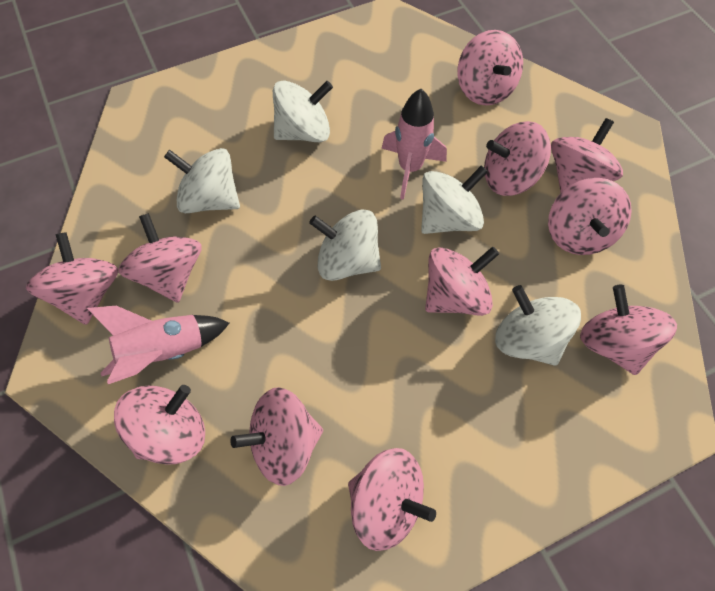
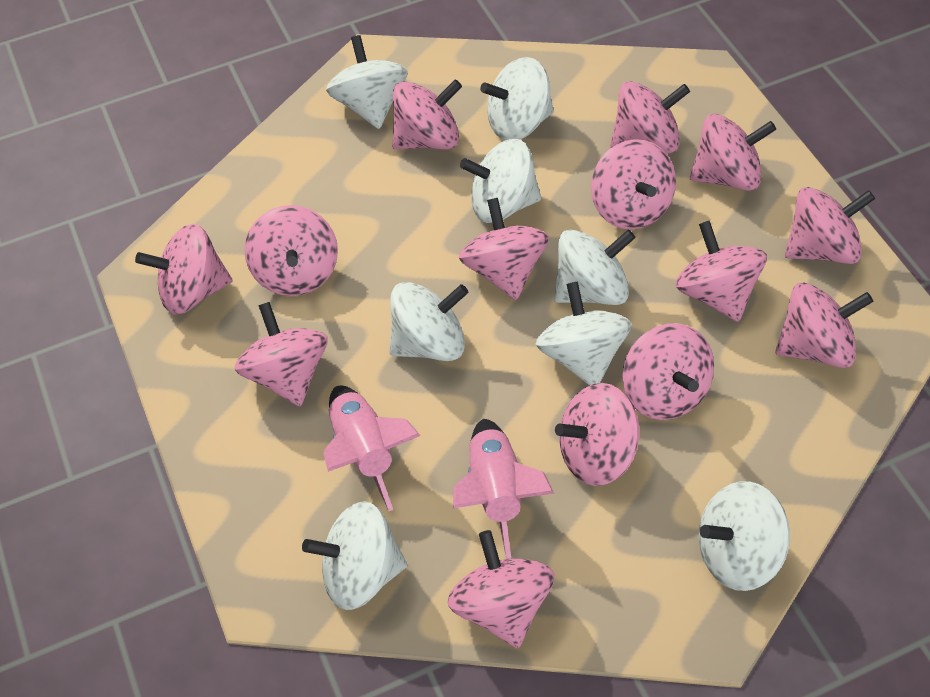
pink spinning top: [26,232,118,325] [114,385,205,465] [118,213,202,303] [230,387,323,486] [348,448,436,551] [425,247,499,316] [458,30,523,105] [484,121,551,196] [548,178,632,255] [551,118,623,193] [580,285,677,375] = 11 -> [135,224,232,315] [234,302,328,406] [244,205,338,296] [392,79,462,150] [448,530,554,648] [459,198,549,300] [555,383,639,486] [591,139,676,229] [611,81,690,154] [622,323,714,420] [675,221,767,322] [690,114,776,191] [775,283,873,368] [785,187,875,264] = 14
white spinning top: [164,148,240,213] [273,81,333,142] [309,210,381,281] [421,165,488,234] [495,285,581,366] = 5 -> [302,501,407,610] [326,35,407,129] [390,282,468,361] [460,139,541,223] [480,57,554,140] [536,282,632,386] [554,230,635,305] [699,481,790,591] = 8

